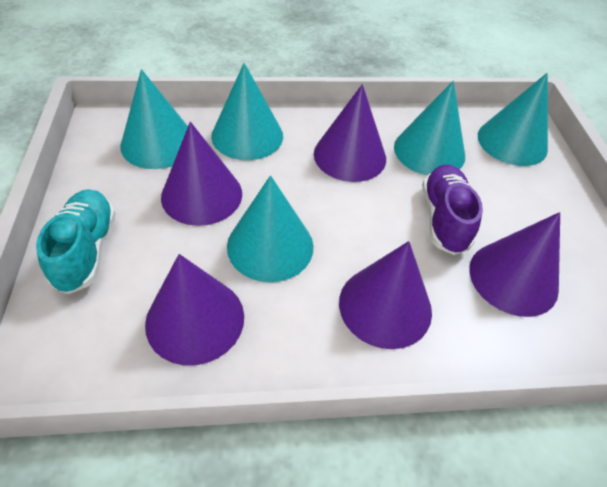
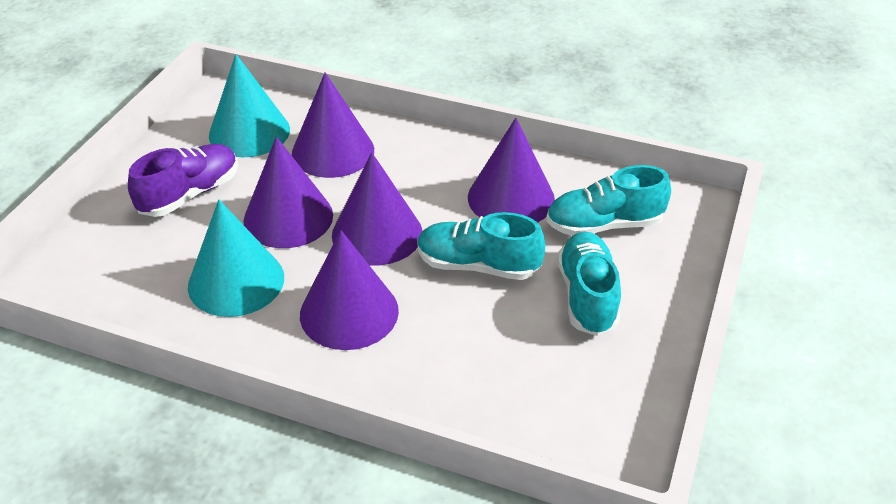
turquoise cone: [121,69,188,169] [211,63,283,160] [227,175,314,282] [394,81,465,175] [478,73,548,166] = 5 -> [188,199,284,317] [209,54,290,157] = 2
turquoise shoe: [36,189,116,294] = 1 -> [417,212,545,280] [546,165,671,236] [558,231,621,336] = 3

